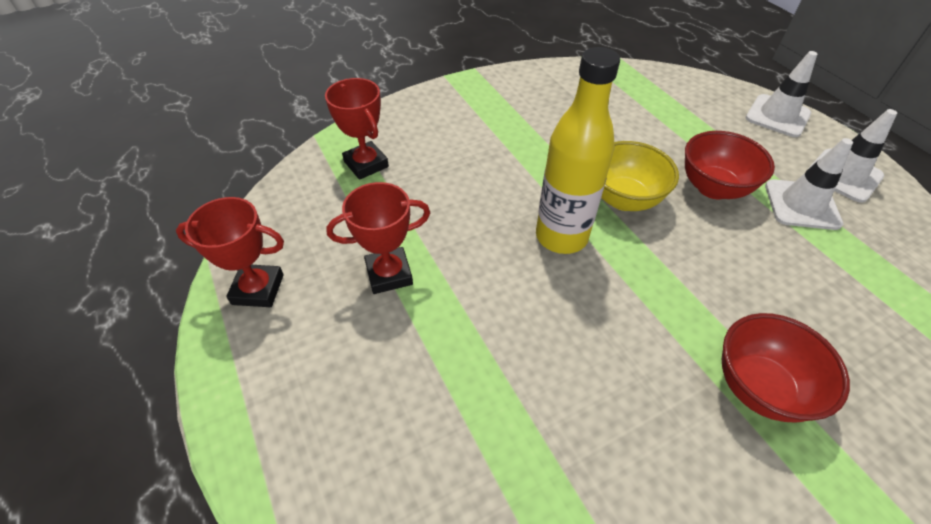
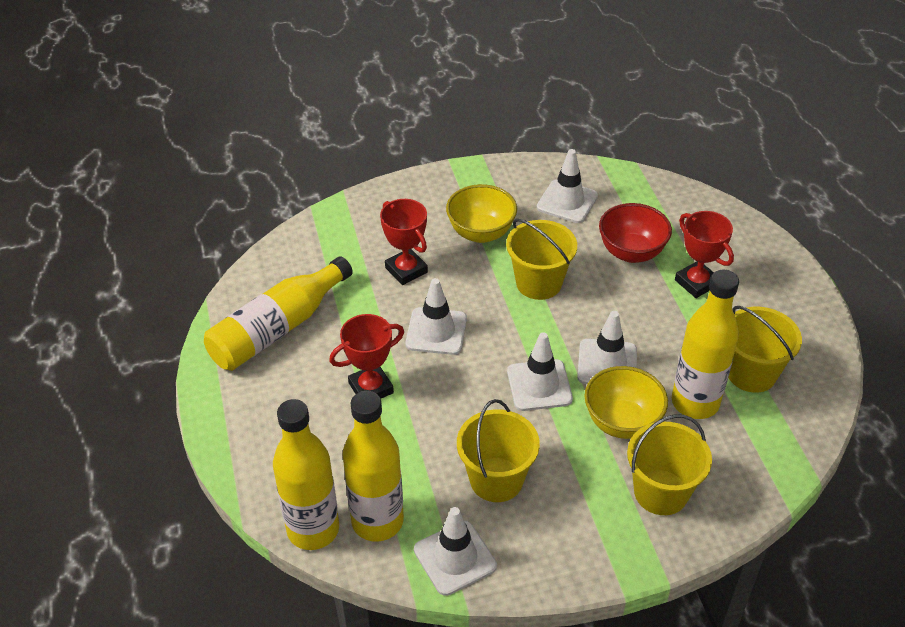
red bowl: [685,131,775,199] [722,313,850,422] = 2 -> [599,203,672,263] = 1
white traffic cone: [746,51,817,137] [765,138,853,230] [807,109,897,203] = 3 -> [405,278,467,355] [414,507,497,596] [507,332,573,411] [537,149,598,223] [577,311,637,384] = 5
yellow bottle: [536,47,620,254] = 1 -> [204,256,353,371] [273,399,339,550] [342,391,404,542] [672,270,739,419] = 4
yellow bowl: [601,141,679,211] = 1 -> [446,184,517,243] [584,366,668,439] = 2
yellow bucket: none = 0 -> [457,399,540,502] [506,219,577,300] [627,414,712,515] [728,306,802,393] = 4

